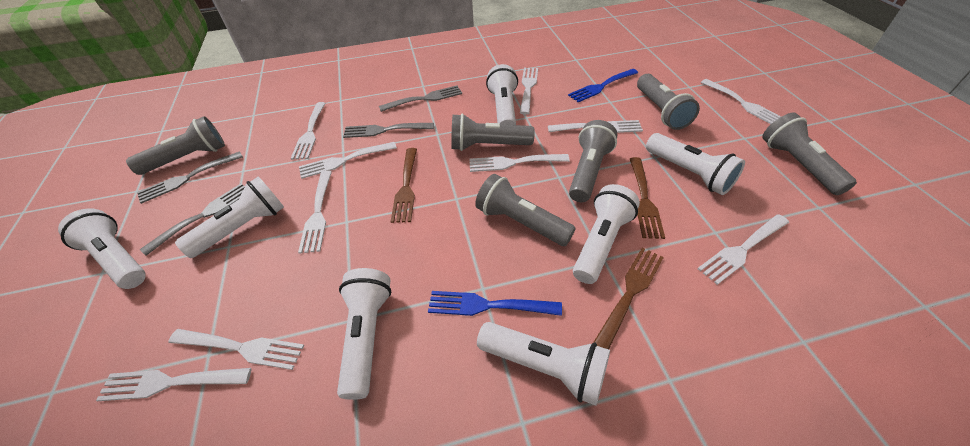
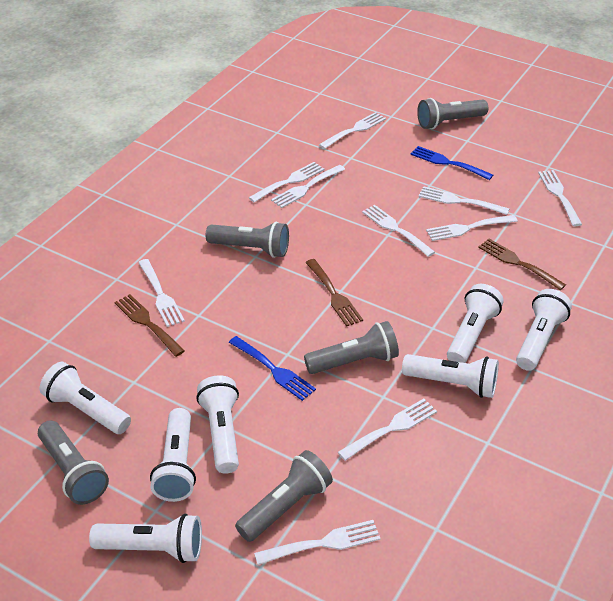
grey flashlight: [126,116,225,175] [451,114,535,151] [475,174,576,246] [569,120,618,202] [637,74,700,130] [762,112,857,195] = 6 -> [38,420,109,505] [205,222,289,258] [235,450,333,542] [304,321,399,374] [417,98,488,129] = 5
grey fork: [137,151,243,204] [140,184,245,256] [343,123,434,138] [379,85,462,112] = 4 -> none = 0

